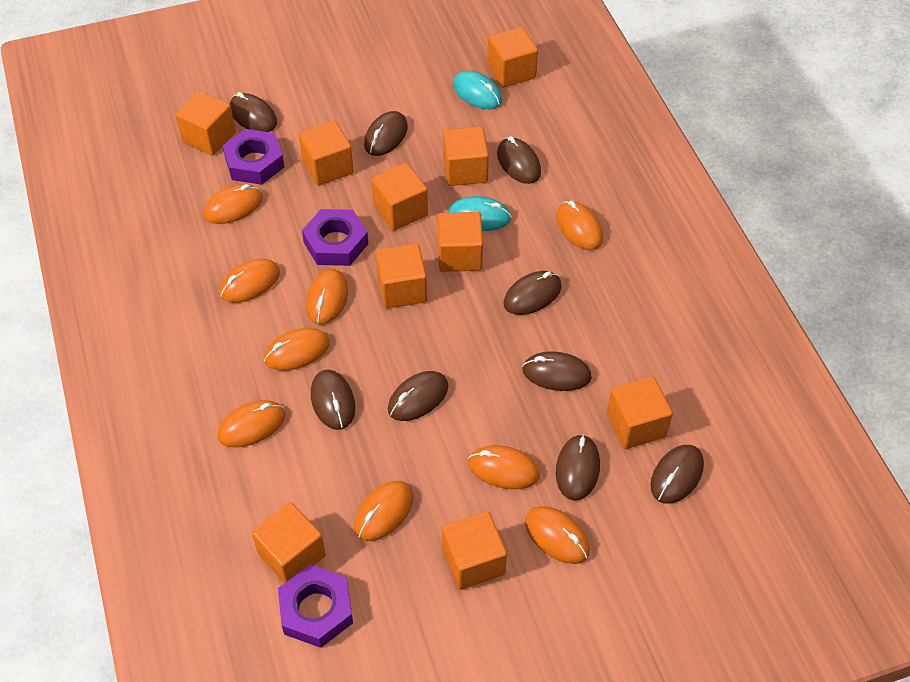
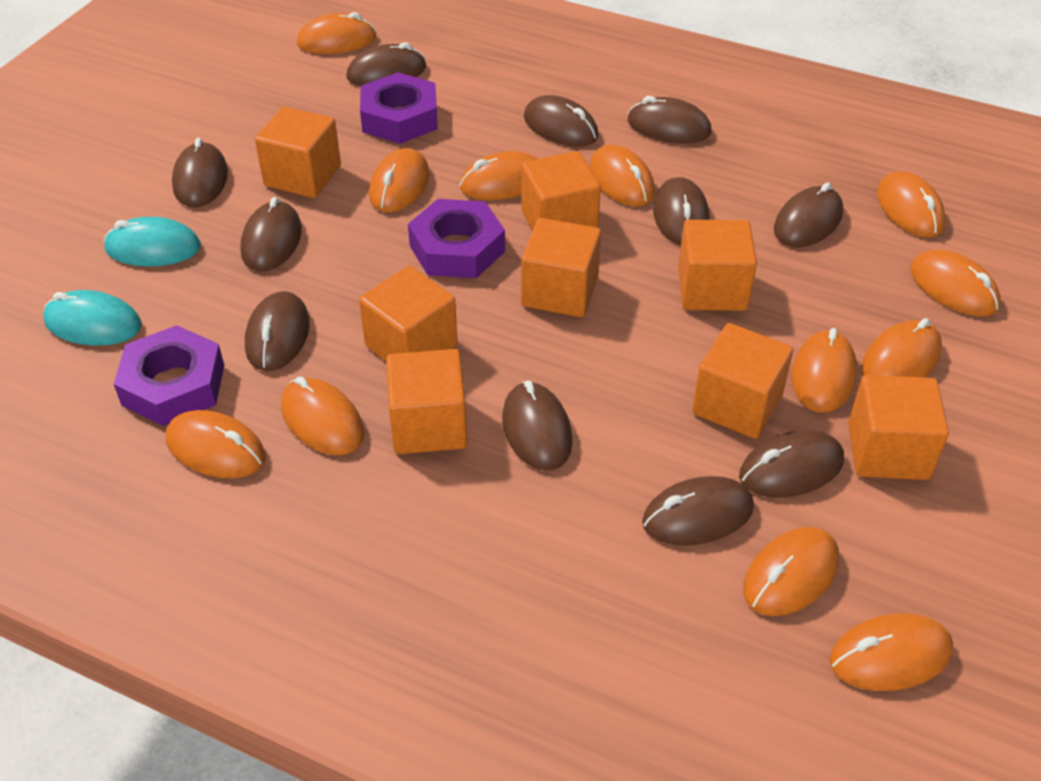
brown mouse: [230,92,277,132] [311,370,355,430] [364,111,408,156] [388,371,448,421] [497,136,541,184] [503,271,562,315] [522,351,592,391] [556,434,600,500] [650,445,704,504] = 9 -> [172,138,228,208] [240,197,302,272] [245,291,310,371] [347,42,426,86] [502,381,573,471] [524,95,598,147] [627,96,712,143] [642,476,754,546] [653,177,710,245] [739,430,844,498] [774,182,843,247] = 11
orange cube: [175,91,236,156] [252,502,326,583] [299,121,354,186] [371,163,428,231] [376,243,427,308] [438,212,483,272] [442,511,507,590] [443,126,489,186] [487,27,538,88] [607,376,673,449] = 10 -> [255,106,341,198] [359,266,458,361] [386,349,467,454] [521,151,601,231] [521,218,601,317] [678,220,757,311] [692,323,793,439] [848,375,949,480] = 8
orange mouse: [203,184,263,224] [217,400,285,448] [220,259,280,303] [264,328,330,371] [306,269,348,324] [354,481,413,541] [468,445,540,489] [525,506,590,564] [556,201,603,250] = 9 -> [166,410,266,478] [281,376,364,455] [297,12,376,54] [369,148,429,212] [459,151,538,200] [589,145,655,207] [743,527,839,616] [792,328,857,413] [829,613,953,691] [861,318,942,377] [877,171,946,238] [910,250,1000,317] = 12

